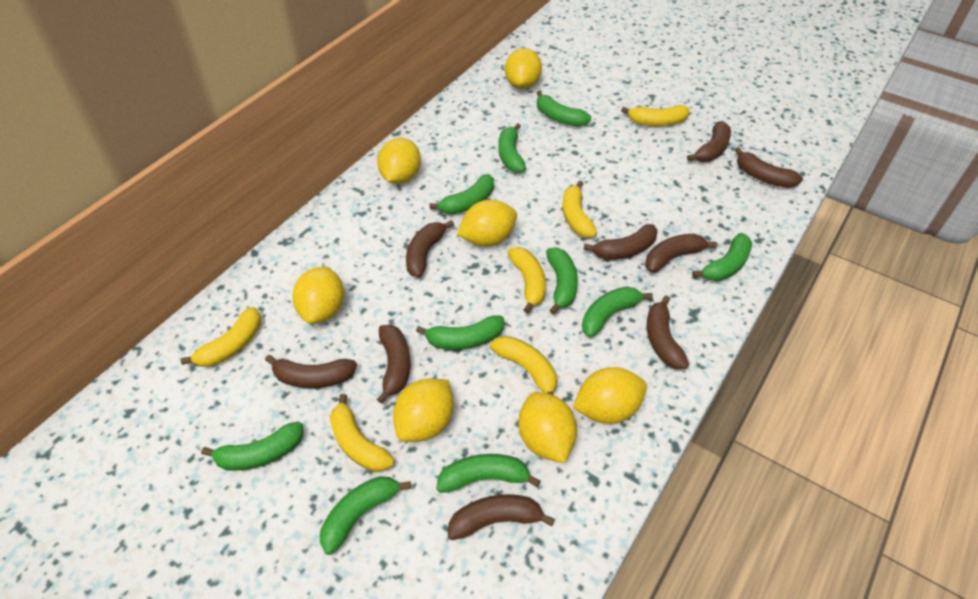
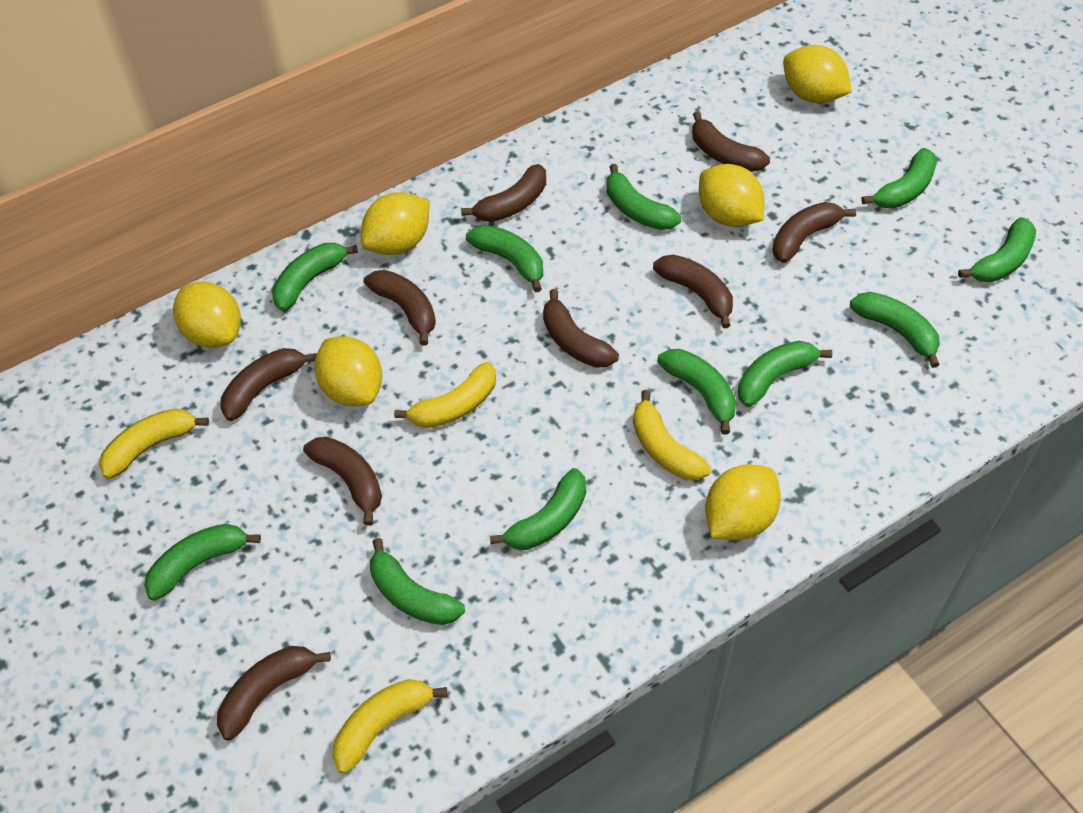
green banana: [201,421,303,471] [320,476,411,555] [416,315,504,350] [430,174,494,214] [436,454,541,493] [498,123,526,173] [536,91,591,126] [546,248,578,314] [582,287,653,337] [692,233,752,281] = 10 -> [144,524,261,601] [272,243,358,311] [370,538,465,625] [466,225,543,293] [490,468,586,550] [607,164,681,230] [657,349,736,434] [738,341,832,407] [850,292,940,368] [862,148,937,209] [958,217,1036,282] = 11
yellow banana: [181,307,261,367] [330,394,394,472] [490,336,557,395] [507,247,546,313] [562,181,597,238] [621,105,690,126] = 6 -> [99,408,209,479] [333,679,447,774] [394,362,496,428] [633,390,711,480] = 4
yellow lemon: [292,267,344,324] [377,138,421,184] [393,379,454,442] [457,200,517,246] [505,48,542,89] [518,392,577,463] [573,367,647,424] = 7 -> [173,282,241,348] [314,336,382,406] [361,192,430,255] [699,164,764,227] [705,464,781,540] [783,45,852,103] = 6

